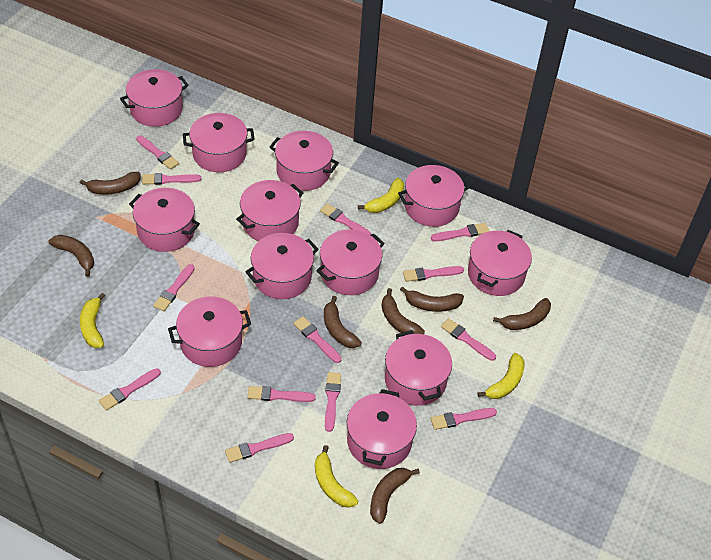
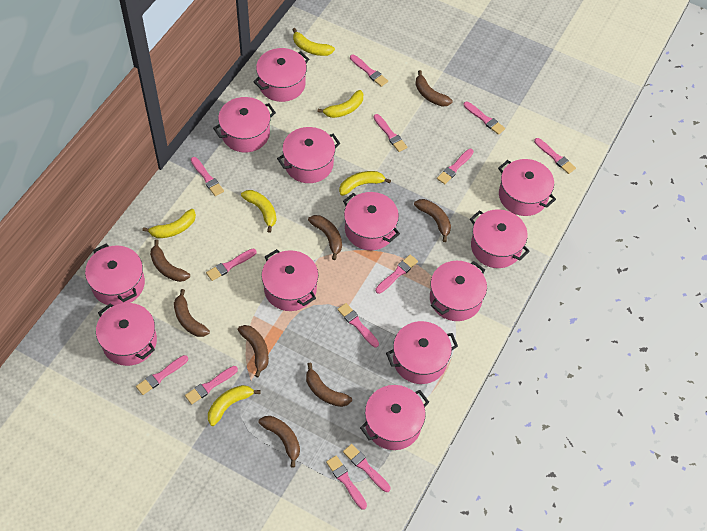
brown banana: [49,235,94,277] [80,172,140,195] [324,296,362,348] [370,468,420,524] [381,288,425,334] [400,286,464,312] [493,298,551,330] = 7 -> [150,240,190,282] [174,289,210,337] [238,325,269,378] [259,416,300,468] [306,362,352,407] [308,215,342,260] [414,199,451,242] [415,70,452,107] = 8
yellow banana: [80,293,105,348] [315,445,358,508] [358,178,404,213] [477,353,525,399] = 4 -> [142,209,196,238] [208,385,261,426] [241,190,276,233] [292,28,335,56] [317,90,363,118] [339,171,391,196] = 6

